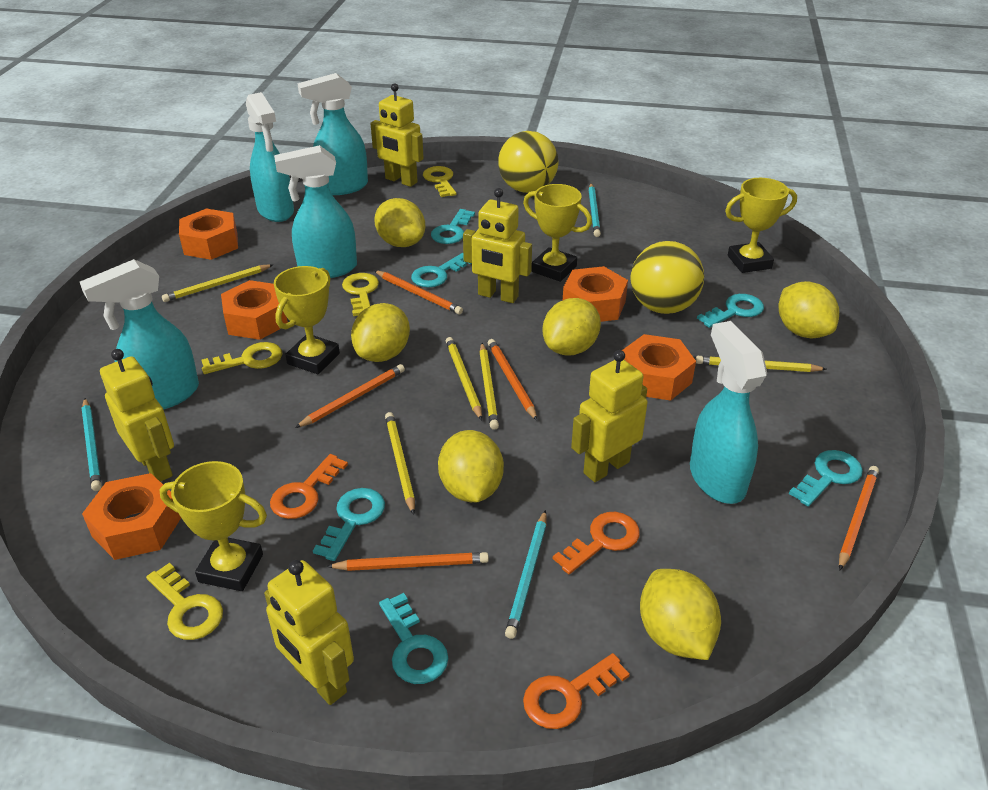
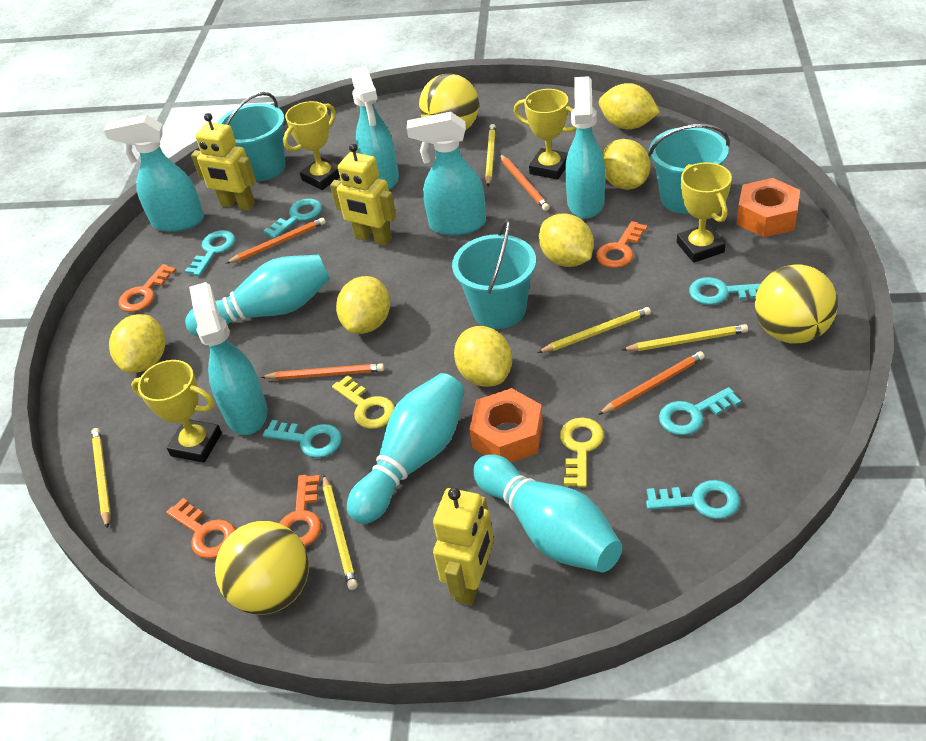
orange key: [270,454,348,519] [523,653,630,729] [553,512,640,574] = 3 -> [119,264,176,312] [166,498,235,559] [280,475,321,547] [596,221,647,268] = 4
orange nut: [82,473,181,560] [179,209,238,260] [221,280,288,340] [563,266,628,322] [622,334,696,401] = 5 -> [469,388,543,462] [736,178,800,237] = 2
orange pencil: [295,364,405,428] [326,552,489,571] [374,270,463,314] [488,339,537,420] [839,466,879,571] = 5 -> [226,217,326,263] [261,363,384,380] [500,154,550,211] [598,351,705,415] = 4
turquoise bowling pin: none = 0 -> [185,255,330,337] [347,373,464,524] [473,455,622,573] = 3
turquoise bucket: none = 0 -> [218,92,285,181] [452,219,536,329] [648,124,730,214] = 3
turquoise pencil: [82,398,102,491] [505,510,546,639] [588,184,601,237] = 3 -> none = 0
yellow ball: [498,131,558,193] [631,241,704,314] = 2 -> [215,521,309,615] [419,74,479,130] [755,264,838,343] = 3
yellow key: [146,563,223,640] [201,342,282,374] [342,273,379,316] [423,166,457,197] = 4 -> [332,375,395,429] [560,417,604,488] = 2
yellow robot: [100,349,174,482] [264,560,354,705] [370,83,424,187] [463,188,532,303] [571,350,648,482] = 5 -> [191,113,256,210] [330,143,396,246] [433,488,494,605] = 3

